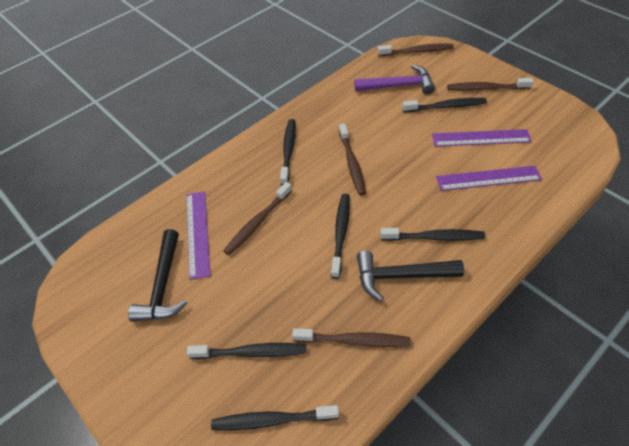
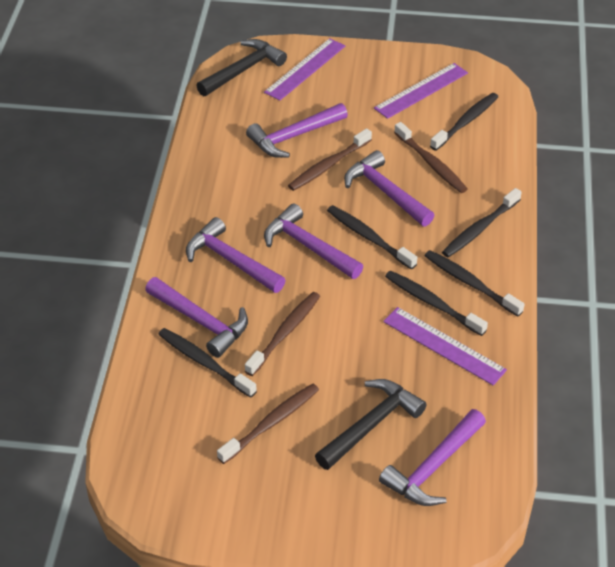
brown toothbrush: [223,182,292,255] [292,328,411,347] [339,123,366,195] [378,43,454,56] [447,78,534,90] = 5 -> [217,383,319,464] [245,292,320,376] [288,128,372,191] [394,122,468,193] = 4
purple hammer: [354,65,435,95] = 1 -> [145,277,248,358] [186,217,286,293] [246,103,348,158] [264,204,363,279] [344,150,435,227] [379,409,486,506] = 6

